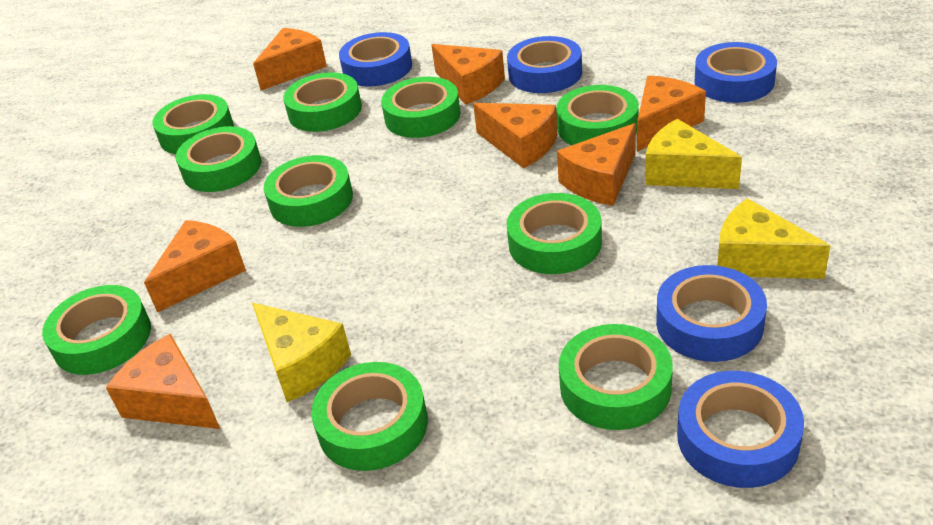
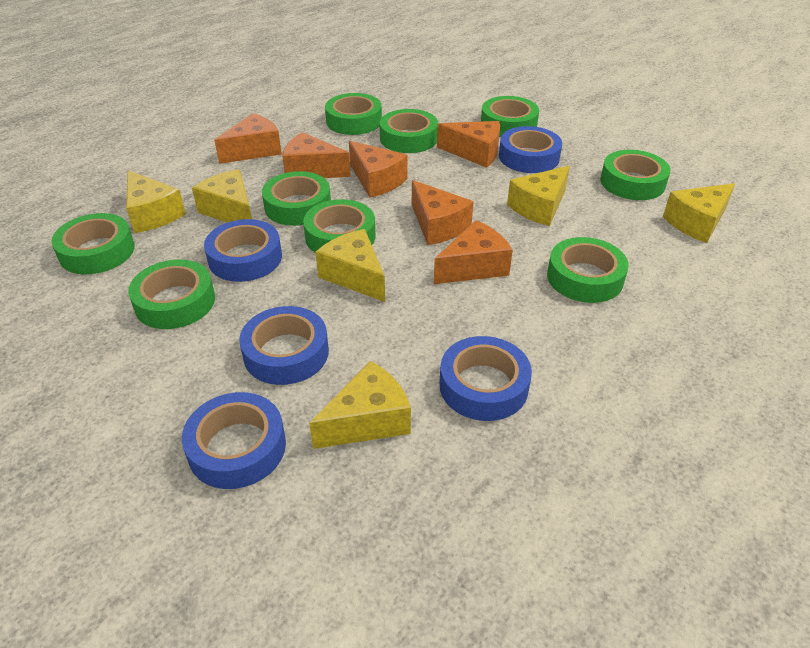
green tape: [42,285,151,375] [152,94,234,154] [176,126,261,192] [264,155,353,227] [283,72,362,132] [311,362,428,471] [381,77,461,138] [506,193,602,274] [556,85,639,145] [559,324,673,430] = 10 -> [51,213,135,274] [128,259,215,329] [262,171,331,226] [303,199,375,252] [325,93,382,135] [380,109,438,153] [481,96,539,137] [547,237,629,303] [600,150,671,200] = 9
orange cheese: [106,334,220,429] [144,220,246,312] [253,28,327,91] [431,44,505,105] [473,103,558,168] [557,123,636,206] [637,76,706,152] = 7 -> [214,113,282,164] [282,132,351,178] [349,141,408,197] [412,180,474,245] [434,220,513,284] [437,121,500,168] = 6
yellow cheese: [252,303,351,402] [645,119,742,189] [717,198,830,279] = 3 -> [126,170,186,233] [192,169,252,223] [309,361,411,449] [315,229,385,302] [507,166,570,226] [663,183,735,243] = 6

